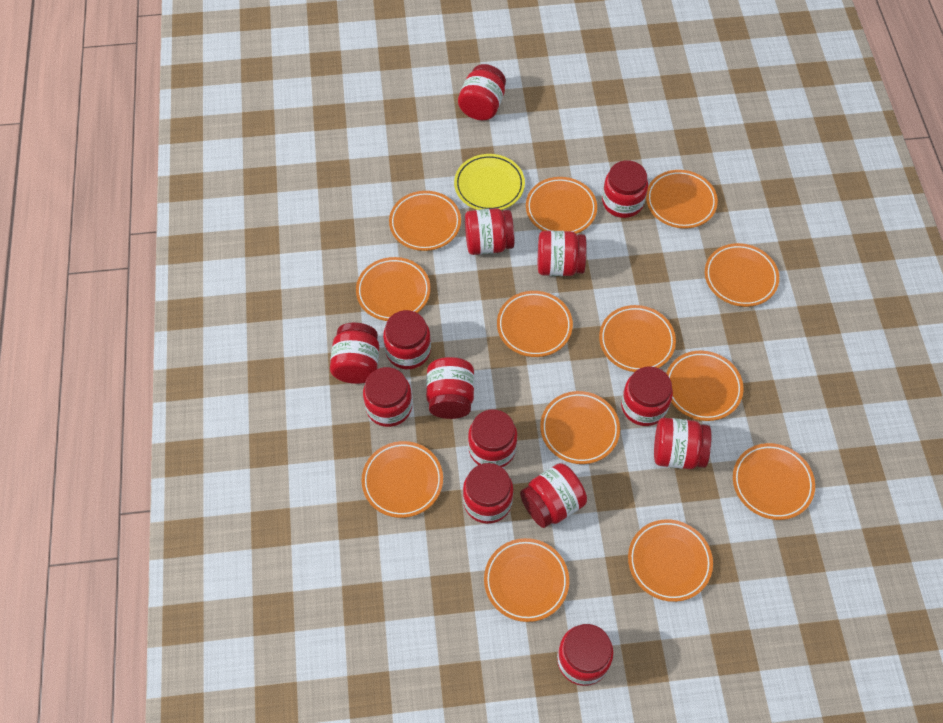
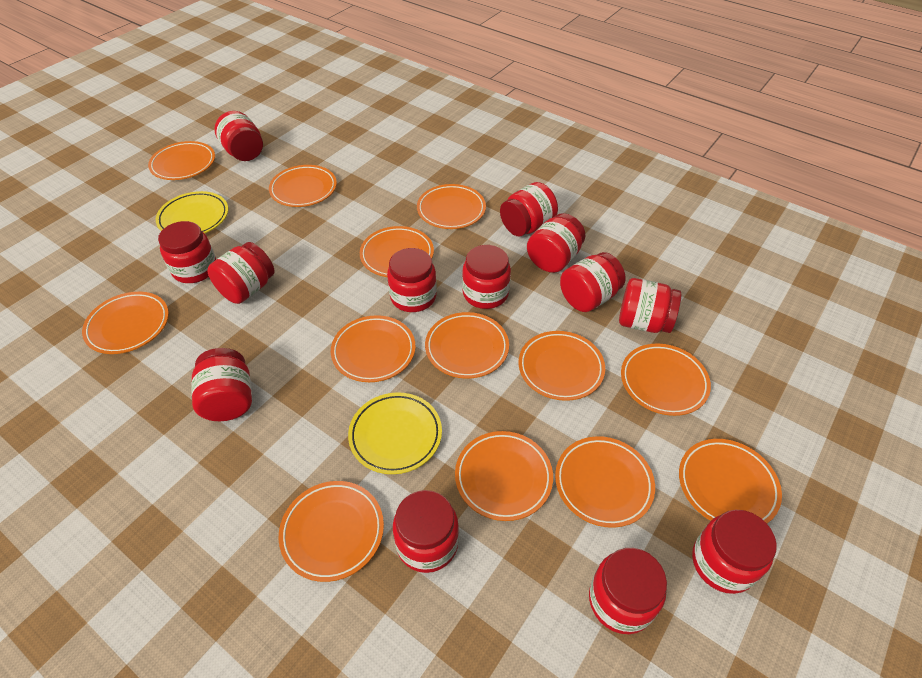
red jar: [330,323,379,384] [363,367,412,427] [383,310,431,369] [426,357,474,419] [458,64,506,120] [463,463,513,524] [465,208,514,255] [468,409,517,467] [520,463,587,528] [538,231,587,276] [557,624,613,686] [602,160,648,218] [621,366,673,426] [654,418,712,469] = 14 -> [158,221,216,283] [191,348,252,421] [208,242,275,304] [214,111,263,161] [387,248,437,312] [393,490,459,573] [462,245,511,309] [500,182,558,237] [527,213,586,273] [560,252,625,312] [589,548,667,634] [619,278,681,333] [692,510,777,594] = 13
yellow plate: [454,154,525,210] = 1 -> [156,191,228,234] [348,392,442,474] = 2

